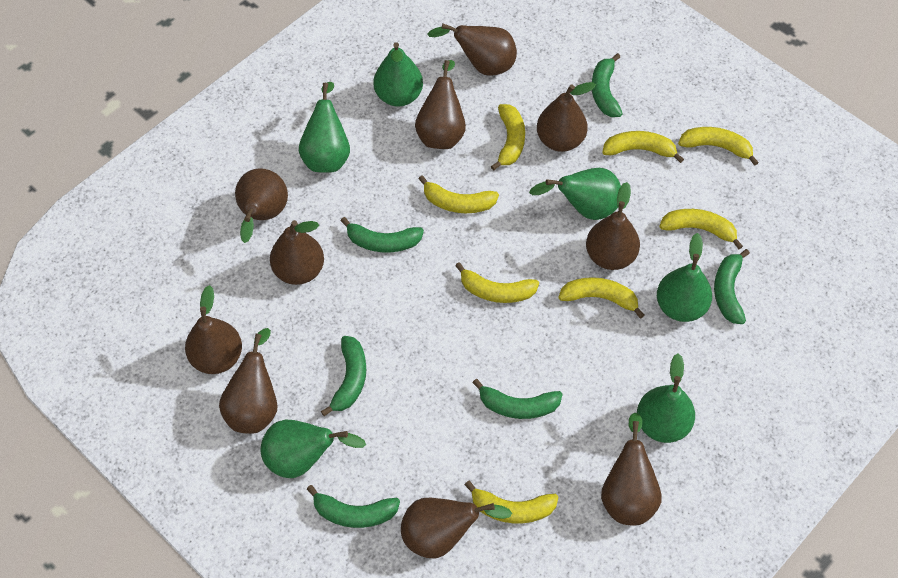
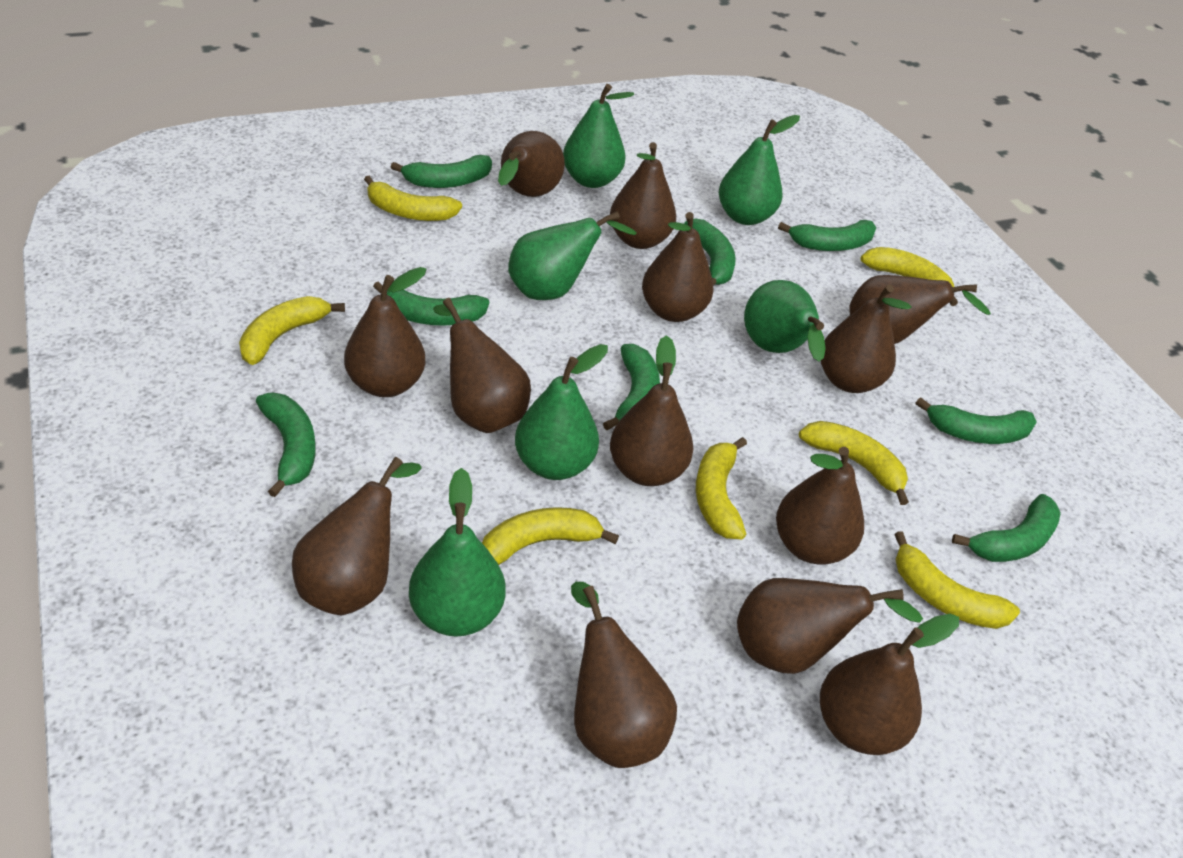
brown pear: [185,285,242,374] [219,328,277,434] [235,168,288,243] [270,220,324,285] [401,498,512,559] [415,60,466,149] [427,24,517,76] [537,82,596,152] [586,182,640,270] [601,413,662,525] = 10 -> [292,457,422,615] [344,267,427,397] [433,298,531,433] [498,131,565,197] [571,582,677,768] [610,142,676,249] [610,335,693,486] [642,212,714,322] [737,578,923,674] [776,447,864,565] [820,614,959,755] [821,285,911,393] [849,275,991,344] = 13
green banana: [307,485,400,528] [321,336,366,416] [341,217,424,252] [473,379,563,419] [592,53,623,117] [714,249,750,324] = 6 -> [256,393,316,497] [373,281,489,326] [391,155,492,188] [603,344,660,430] [684,218,736,286] [778,220,876,251] [916,397,1037,444] [952,494,1061,562] = 8
yellow banana: [419,175,499,213] [455,262,539,303] [465,481,558,524] [491,104,525,171] [558,277,644,319] [602,131,684,163] [659,209,743,249] [678,127,759,166] = 8 -> [239,296,345,365] [364,176,462,221] [482,507,619,565] [696,437,747,539] [799,421,909,505] [860,247,958,306] [894,531,1020,629] = 7

